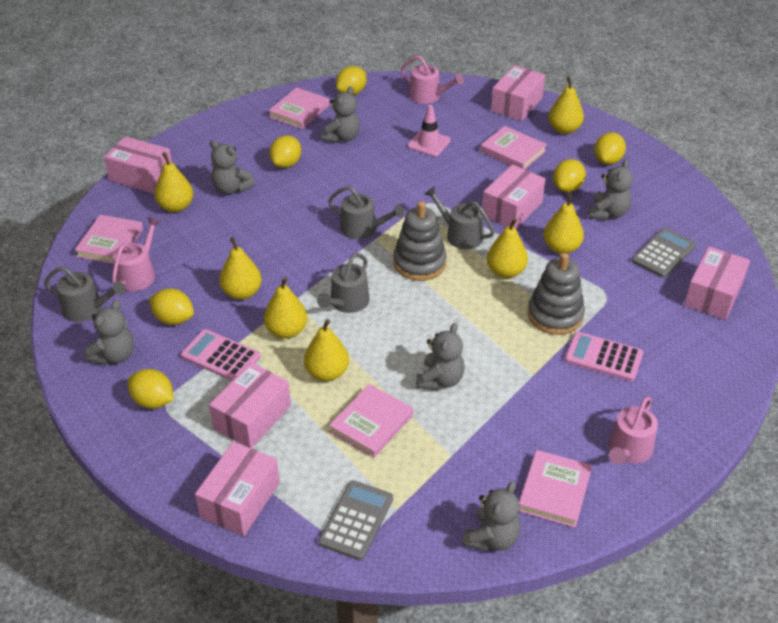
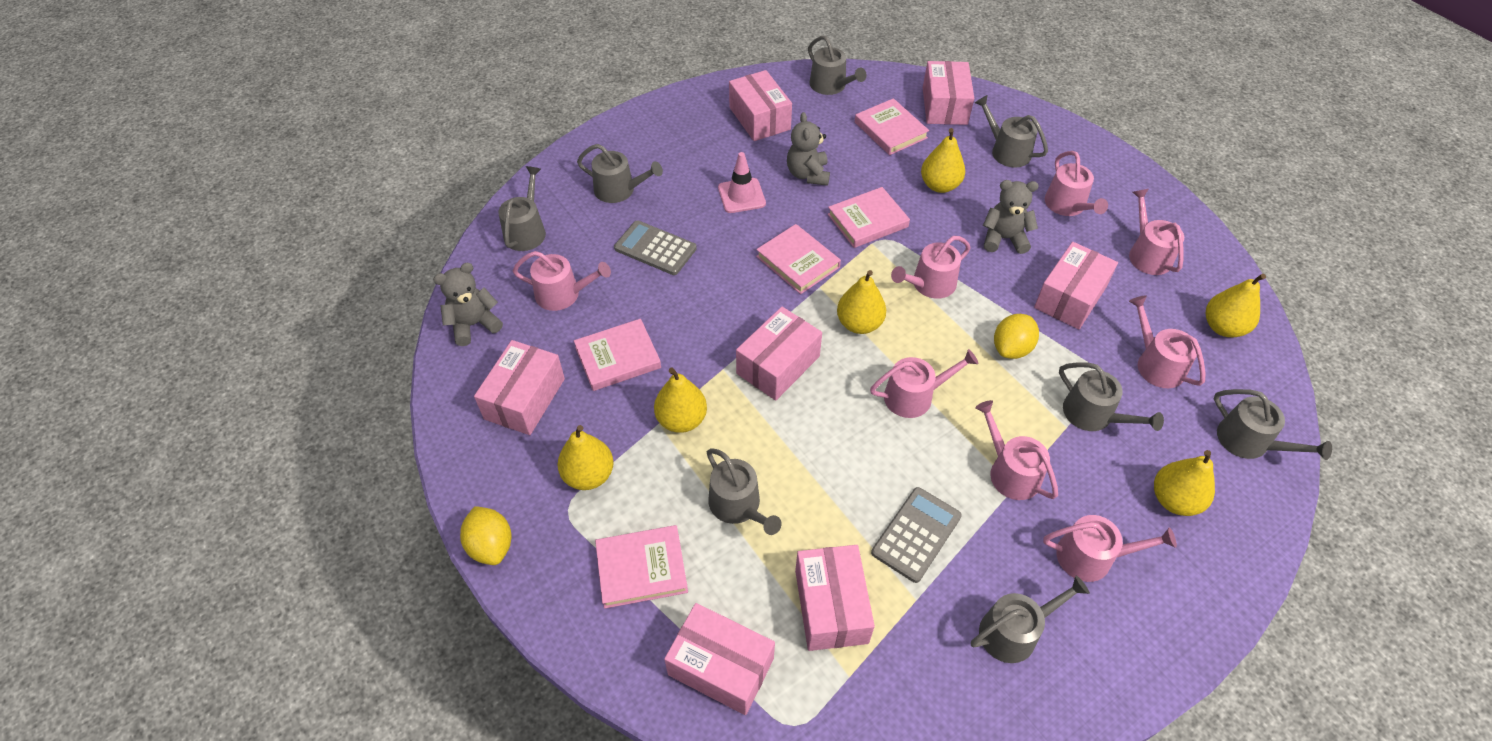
grey stacking toy: [393,201,447,281] [528,253,585,335] = 2 -> none = 0
grey teddy bear: [85,300,134,365] [209,140,255,195] [321,86,360,143] [416,323,465,390] [462,481,520,552] [588,159,633,220] = 6 -> [433,263,503,346] [787,112,830,186] [983,180,1039,254] = 3
grey watering can: [44,266,125,322] [317,253,370,313] [328,186,404,239] [425,186,495,249] = 4 -> [499,166,546,251] [577,144,663,203] [707,448,781,535] [808,36,867,95] [971,576,1090,663] [975,95,1048,167] [1059,362,1164,431] [1214,389,1332,460] = 8
pink box: [104,136,172,193] [195,442,280,536] [209,363,291,448] [482,165,546,229] [491,65,545,121] [684,246,750,320] = 6 -> [474,340,565,435] [664,603,775,715] [729,70,792,141] [736,307,822,401] [795,545,875,651] [923,61,974,125] [1034,242,1118,330] = 7
pink calculator: [181,329,261,381] [565,331,643,381] = 2 -> none = 0
pink watering can: [112,217,161,291] [401,56,464,104] [609,396,658,465] = 3 -> [513,251,611,311] [870,349,979,418] [891,236,971,299] [975,400,1058,500] [1043,515,1177,582] [1044,151,1108,216] [1129,189,1184,275] [1129,296,1206,388] = 8
yellow lemon: [128,369,174,409] [149,289,194,325] [269,135,301,168] [336,66,367,95] [553,159,586,192] [594,132,626,165] = 6 -> [460,506,511,565] [994,314,1039,359] = 2
yellow pear: [154,152,193,212] [219,237,262,300] [264,277,307,339] [304,319,349,381] [487,218,528,278] [543,192,584,254] [548,77,584,134] = 7 -> [558,425,614,490] [654,368,707,433] [837,270,886,334] [921,128,965,193] [1154,450,1215,516] [1206,274,1266,337] = 6

